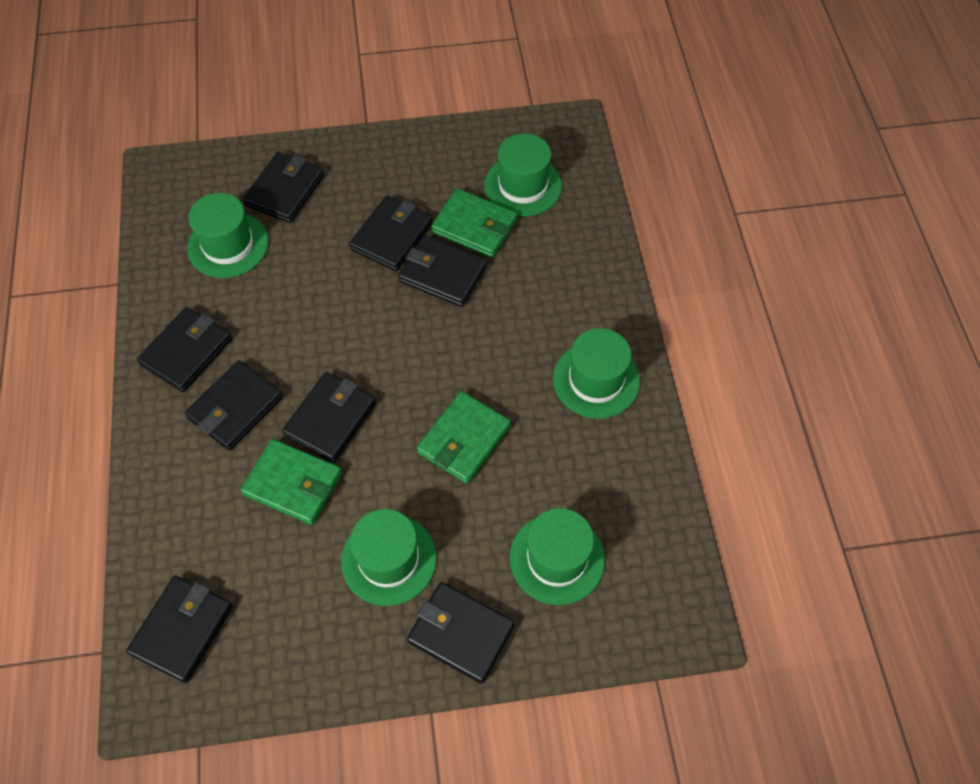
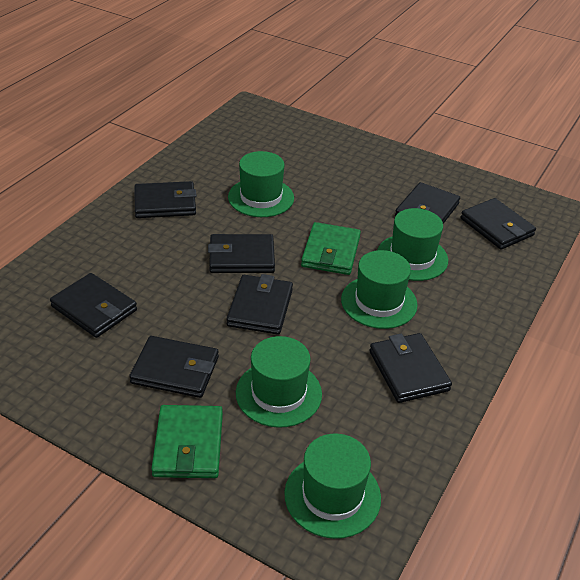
green wallet: [241,439,342,525] [417,391,511,484] [431,188,517,258] = 3 -> [151,405,223,478] [301,222,361,275] = 2

